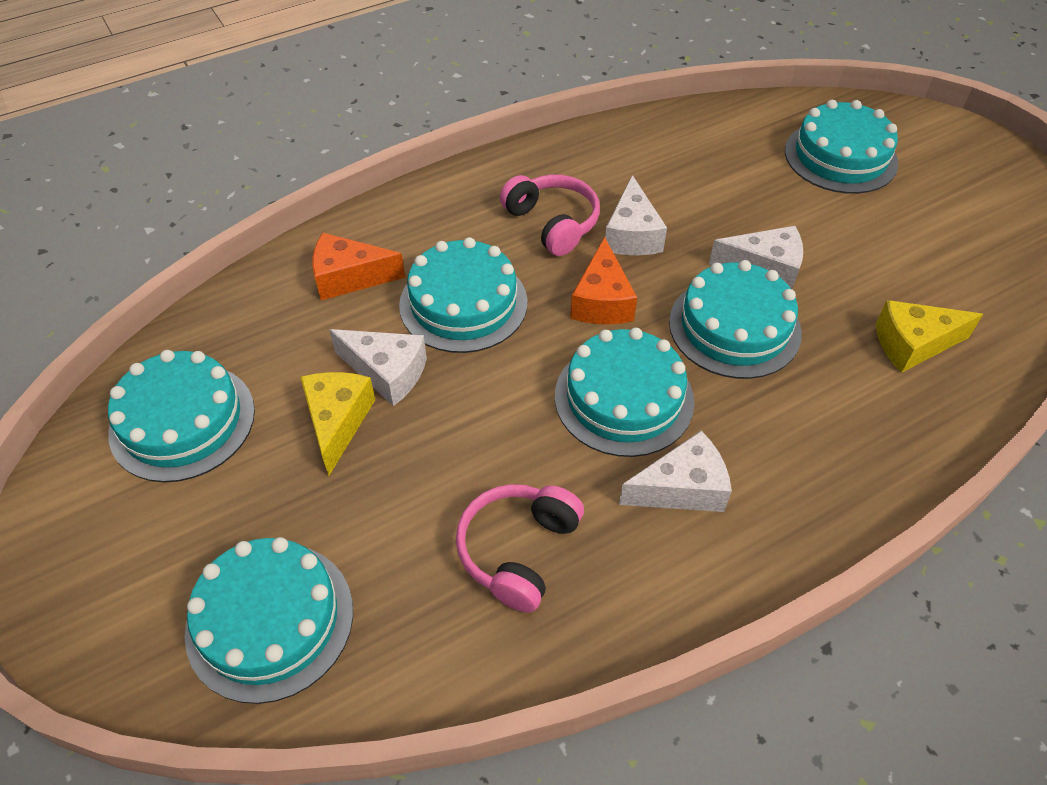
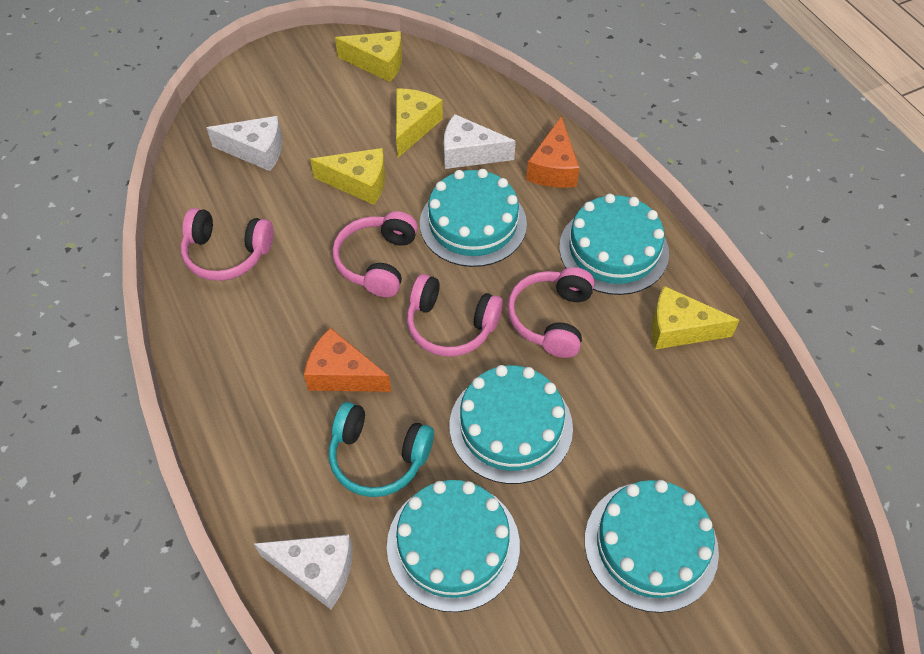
pink headphones: [456,484,584,613] [500,175,600,256] = 2 -> [181,208,274,281] [332,211,418,297] [407,274,503,356] [507,267,595,358] = 4
turquoise cake: [108,350,255,482] [185,537,353,704] [399,237,528,353] [555,328,694,457] [669,260,802,379] [785,100,898,194] = 6 -> [387,480,520,612] [420,169,527,267] [450,365,573,484] [559,194,669,295] [585,480,719,613] = 5
turquoise headphones: none = 0 -> [329,402,434,497] = 1
white cheese: [329,329,427,406] [605,175,667,255] [619,431,732,512] [709,226,803,289] = 4 -> [206,116,282,171] [254,534,353,609] [444,114,516,169] = 3
yellow cheese: [300,372,375,476] [876,300,983,373] = 2 -> [310,148,385,205] [335,31,402,82] [396,88,443,157] [651,286,740,349] = 4

